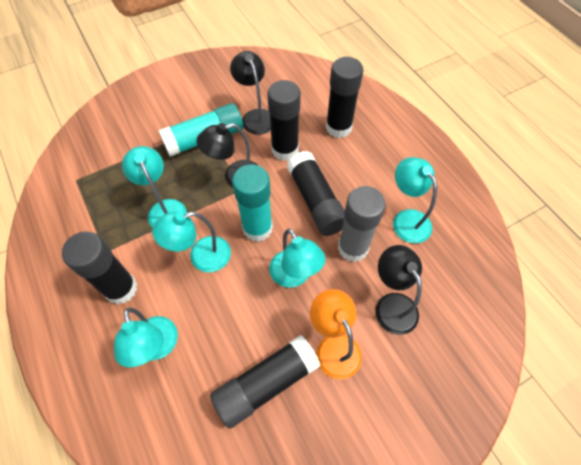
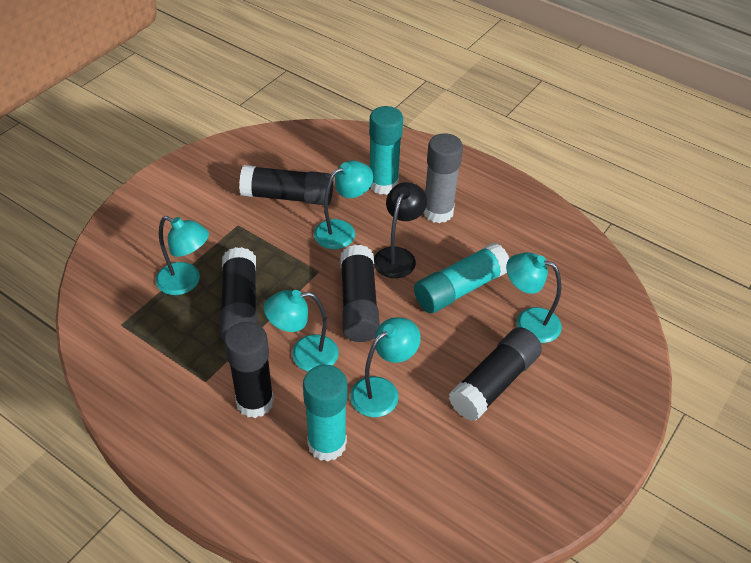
black lamp: [197,123,257,187] [230,51,271,135] [376,245,422,335] = 3 -> [374,182,427,278] = 1
orange lamp: [310,289,362,379] = 1 -> none = 0
turquoise glue stick: [159,103,243,157] [232,164,273,242] = 2 -> [303,365,347,461] [369,106,403,195] [414,243,509,313] = 3

